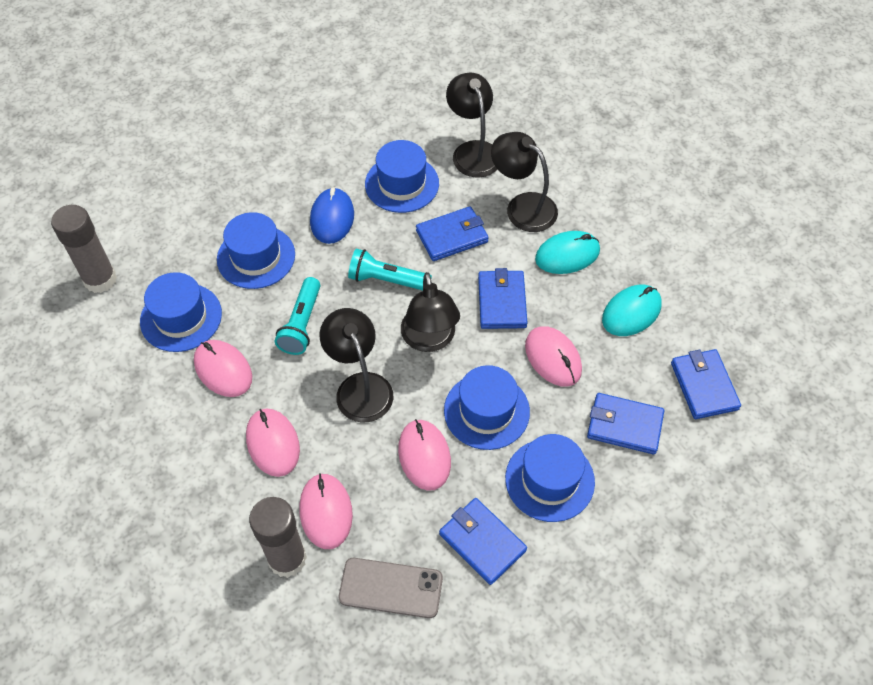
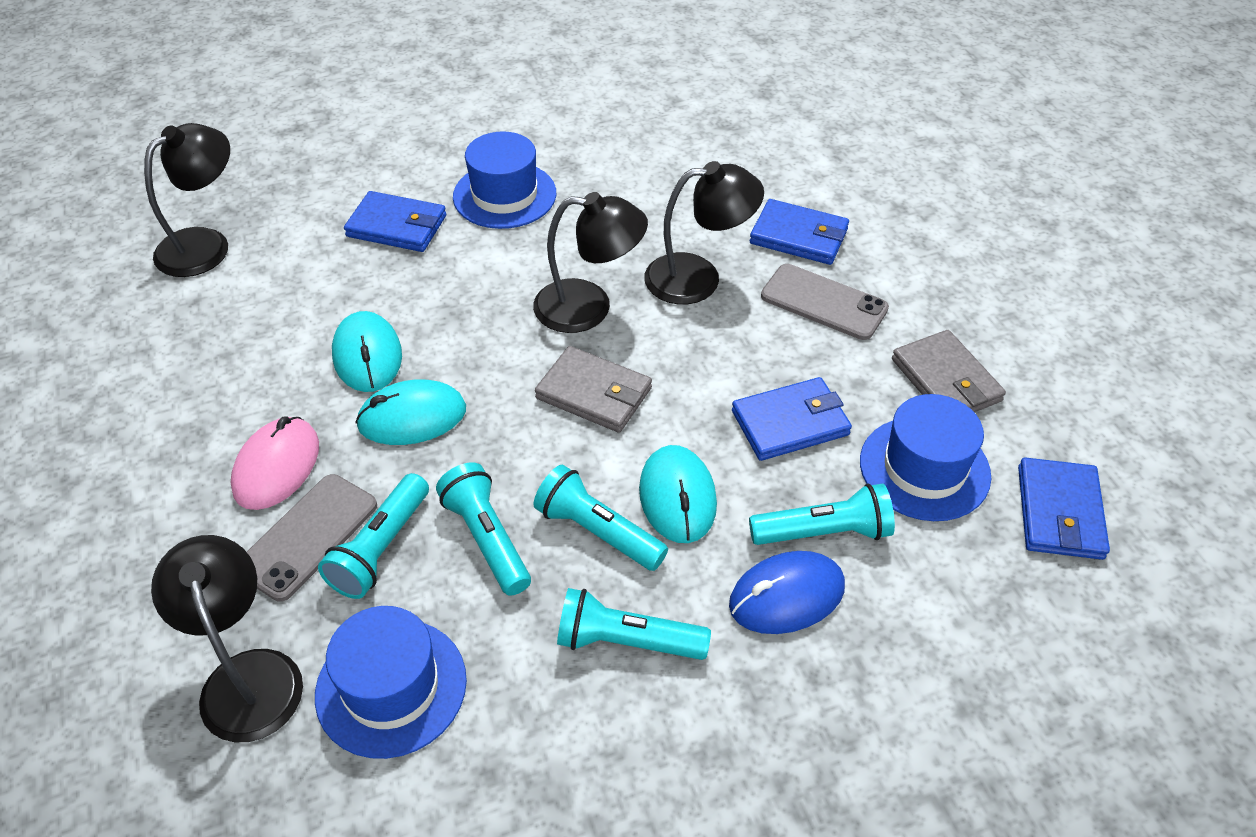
blue hat: [140,272,222,352] [217,212,295,289] [365,140,439,213] [444,365,530,450] [505,434,595,522] = 5 -> [315,606,467,759] [453,131,556,229] [860,394,991,521] = 3
blue wallet: [416,206,489,261] [439,498,527,585] [478,268,527,329] [587,393,664,454] [671,349,741,419] = 5 -> [344,191,446,252] [732,377,852,461] [750,199,849,265] [1018,457,1110,560] = 4
grey glue stick: [51,205,117,293] [249,497,307,578] = 2 -> none = 0
grey phone: [339,558,443,618] = 1 -> [247,474,377,601] [761,264,889,340] = 2
grey wallet: none = 0 -> [535,346,652,433] [892,330,1006,412] = 2
pink mouse: [194,340,252,397] [246,409,300,477] [299,473,353,549] [398,419,451,491] [525,326,582,387] = 5 -> [231,416,319,510] = 1
turquoise flashlight: [275,277,321,355] [348,249,432,290] = 2 -> [318,473,429,599] [436,462,531,596] [533,465,668,571] [557,588,711,660] [749,484,895,545] = 5
turquoise mouse: [535,231,600,274] [602,285,662,336] = 2 -> [332,311,402,392] [355,379,466,445] [639,445,717,543] = 3

